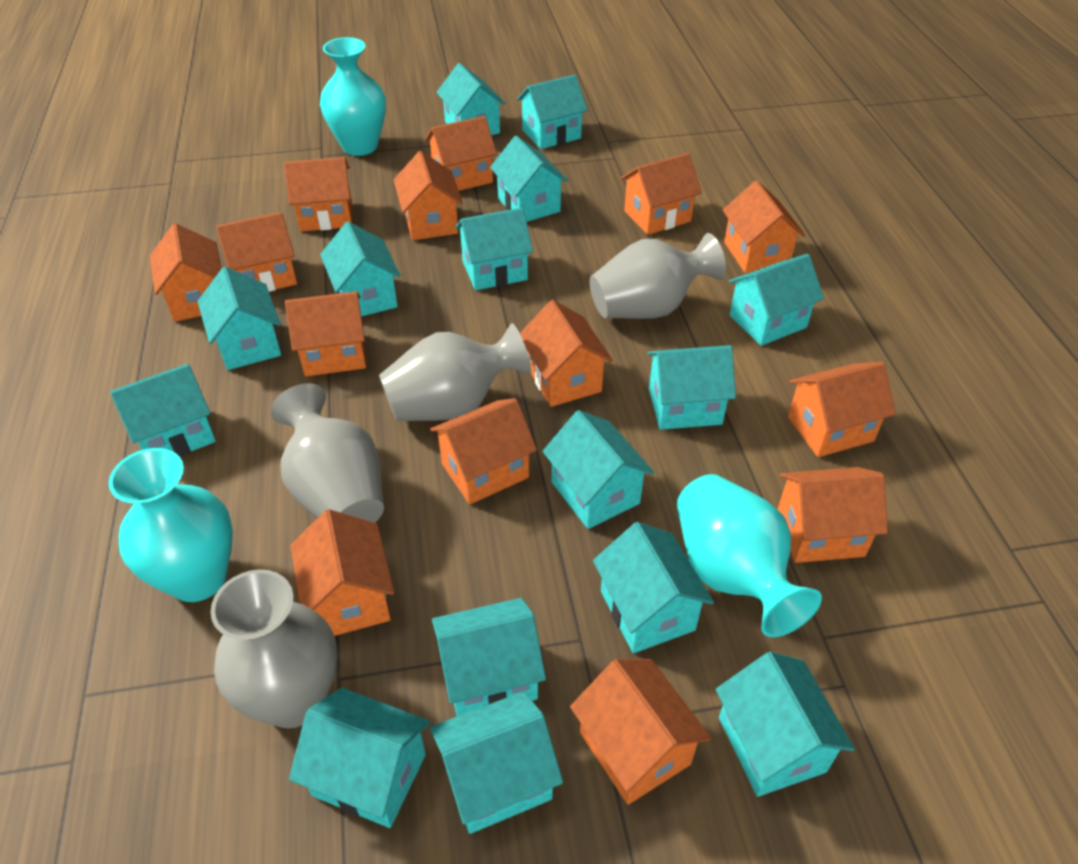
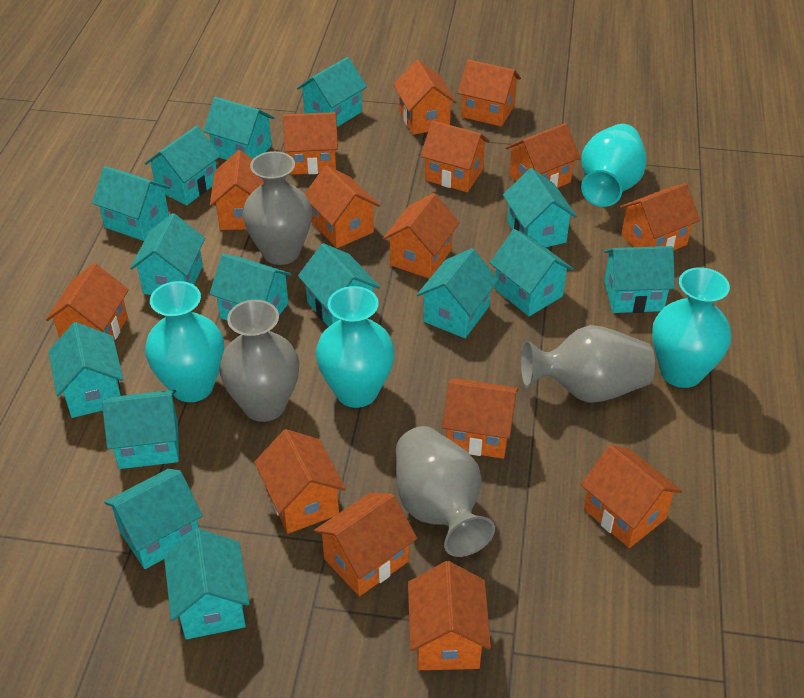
orange house: [150,223,222,322] [216,212,297,292] [284,157,352,232] [285,291,366,376] [290,509,394,636] [394,151,463,240] [425,116,497,191] [430,398,537,504] [520,300,613,407] [570,659,711,805] [621,153,702,235] [723,181,806,273] [777,467,888,563] [788,362,896,457] = 14 -> [46,263,129,340] [210,150,264,230] [254,429,346,534] [283,112,338,175] [305,165,380,248] [314,492,417,596] [383,193,460,279] [393,60,457,135] [408,561,491,670] [421,121,490,192] [442,378,519,459] [458,59,521,127] [506,123,580,188] [581,445,682,548] [620,183,700,250] = 15
turquoise vase: [109,448,233,602] [320,37,386,156] [677,474,822,637] = 3 -> [145,281,224,402] [316,286,394,408] [581,124,647,207] [652,267,731,388] = 4

